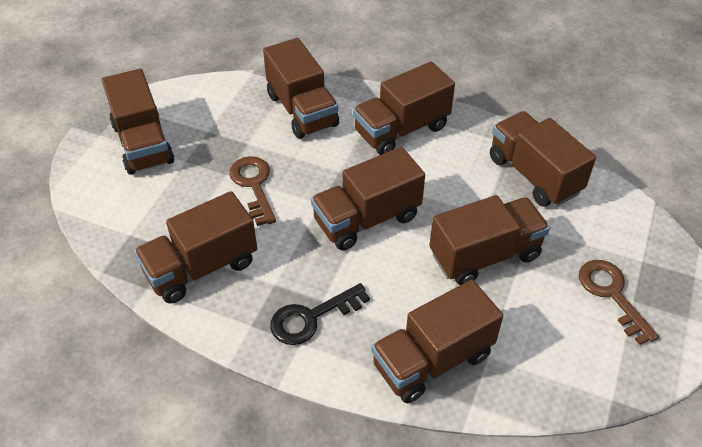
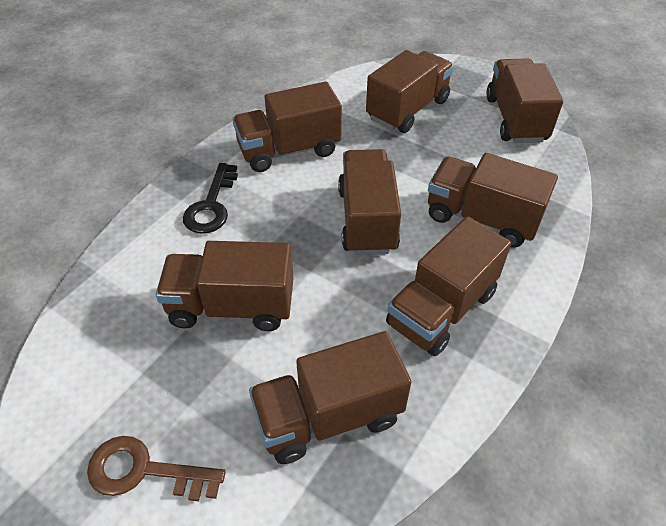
brown key: [229,156,276,226] [579,260,659,345] = 2 -> [87,436,226,502] = 1

